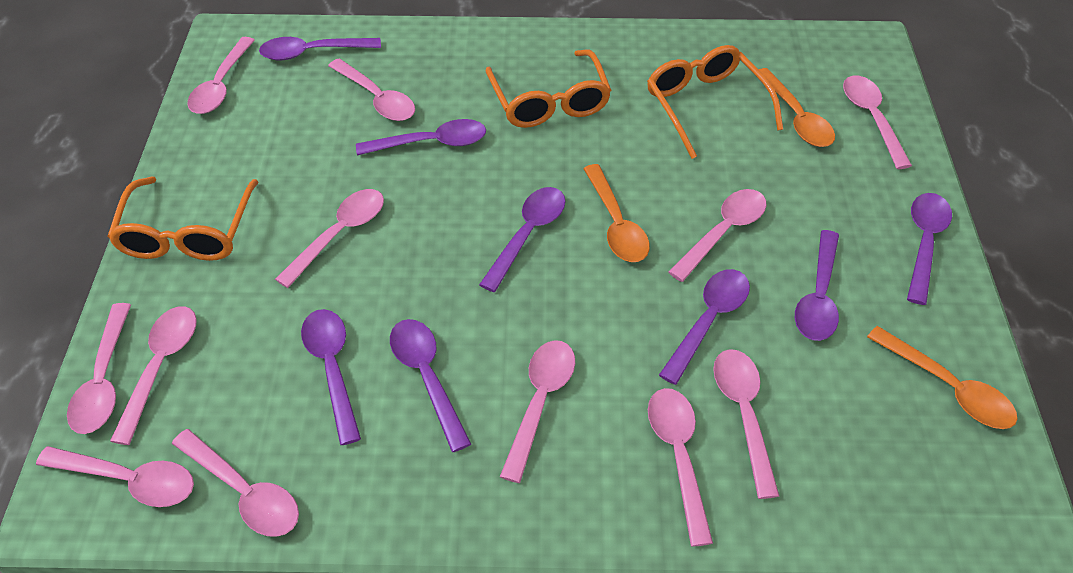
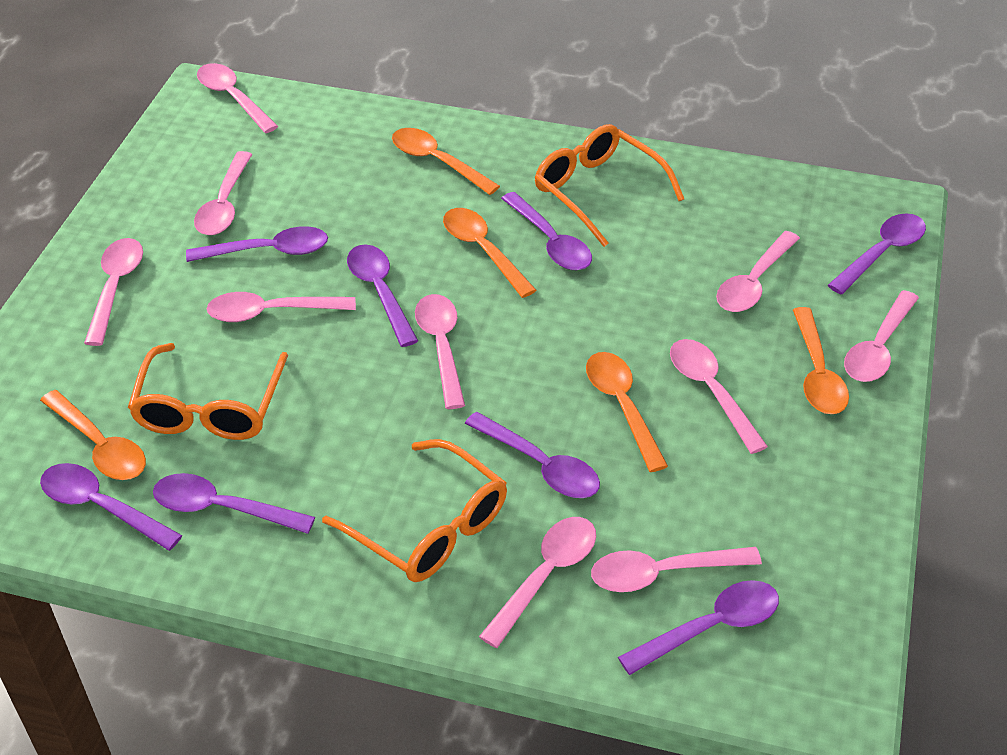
orange spoon: [583,164,650,262] [759,68,835,147] [867,326,1017,429] = 3 -> [40,390,146,480] [392,128,500,195] [443,208,536,298] [586,352,668,472] [793,307,849,414] = 5
pink spoon: [36,446,194,507] [67,303,131,434] [110,306,197,445] [172,429,299,537] [187,37,255,114] [275,189,384,288] [328,59,415,121] [500,340,575,483] [648,388,713,547] [668,189,766,282] [713,349,779,499] [843,75,912,169] = 12 -> [84,238,143,346] [194,151,253,235] [197,63,278,133] [207,292,356,322] [415,294,465,409] [479,517,596,648] [591,547,762,592] [670,339,768,454] [716,231,800,312] [844,290,919,382] = 10

